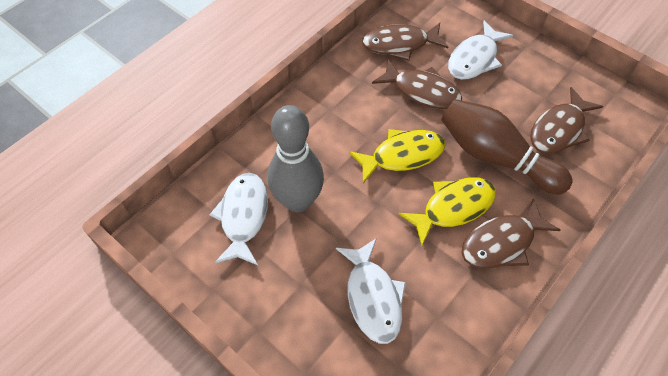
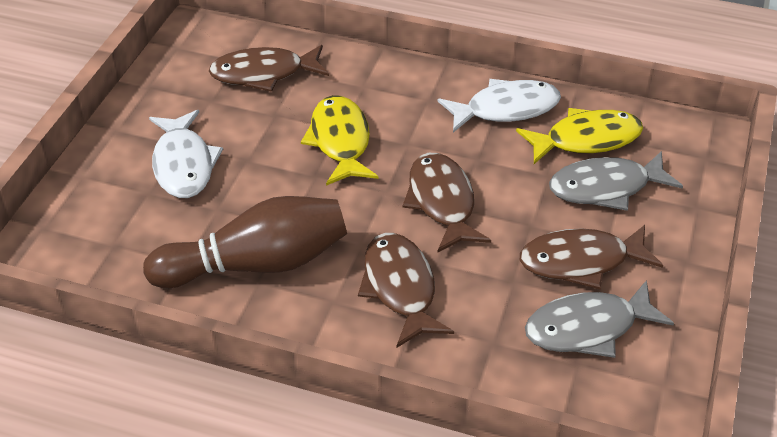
grey bowling pin: [268,105,324,212] = 1 -> none = 0
grey fish: none = 0 -> [525,280,674,358] [549,151,683,211] = 2
white fish: [210,173,268,265] [336,238,406,344] [448,21,513,80] = 3 -> [149,110,223,198] [438,79,561,133] = 2

